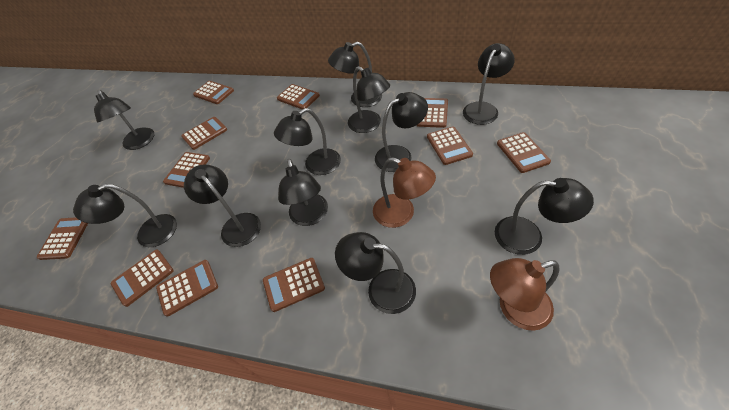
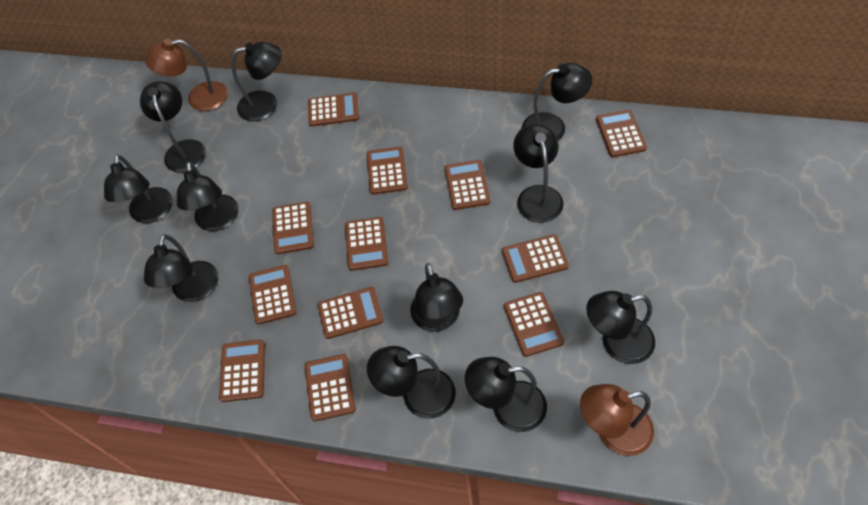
brown calculator: [37,217,88,260] [111,249,174,307] [156,260,218,317] [163,152,210,188] [181,117,227,150] [193,81,234,104] [263,258,325,312] [277,84,320,109] [417,98,448,128] [427,126,473,165] [497,132,551,173] = 11 -> [219,339,265,402] [249,265,297,325] [272,202,314,254] [305,354,356,421] [308,93,359,127] [318,287,383,339] [345,217,388,271] [367,146,408,195] [445,160,490,210] [502,235,569,283] [504,292,564,357] [596,110,647,157] = 12

